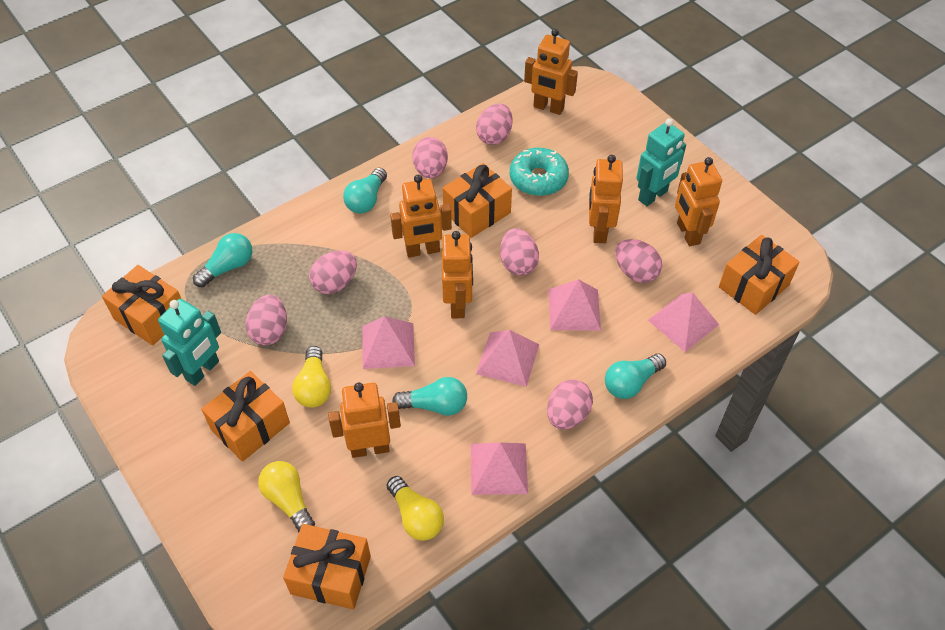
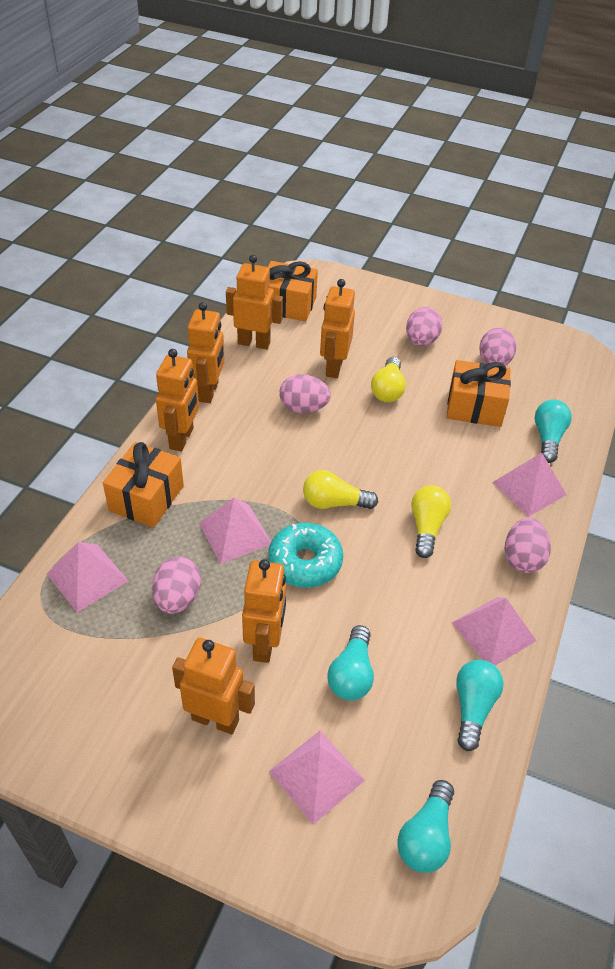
orange gift: [102,265,181,346] [201,371,290,462] [283,524,371,610] [442,163,512,238] [719,235,800,315] = 5 -> [103,442,184,528] [268,261,318,322] [447,360,511,427] = 3
pink egg: [245,295,287,345] [309,250,357,294] [412,137,448,178] [476,104,512,145] [500,228,539,276] [547,379,593,430] [615,239,662,283] = 7 -> [152,557,201,614] [279,374,331,413] [406,307,442,346] [479,328,516,366] [505,518,551,573] = 5
turquoise robot: [158,299,221,386] [636,118,686,206] = 2 -> none = 0

